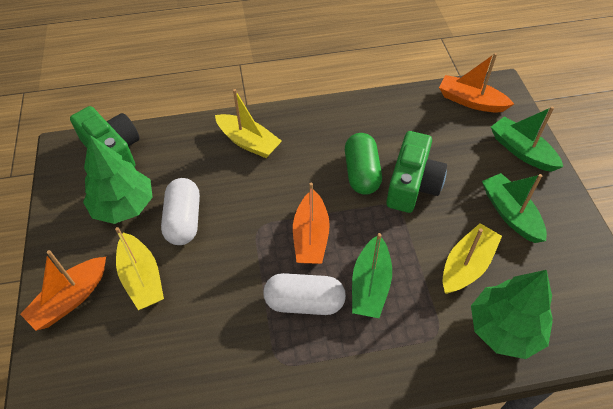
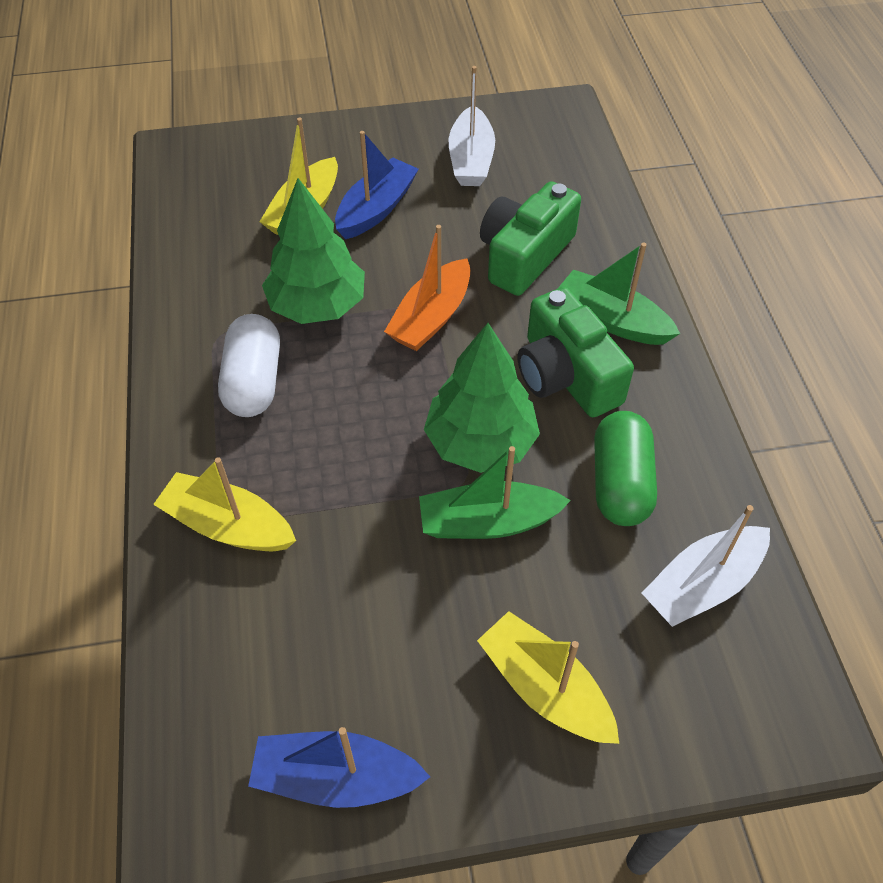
blue boat: none = 0 -> [248,727,430,808] [335,131,419,239] = 2
green boat: [352,233,392,318] [482,173,547,243] [491,106,563,172] = 3 -> [419,446,571,539] [558,242,680,345] = 2
orange boat: [20,250,106,331] [293,182,330,264] [439,53,514,113] = 3 -> [384,225,470,351] = 1
white boat: none = 0 -> [449,66,495,186] [642,505,770,627] = 2
white capsule: [161,178,200,245] [264,273,346,315] = 2 -> [218,314,280,417] = 1

